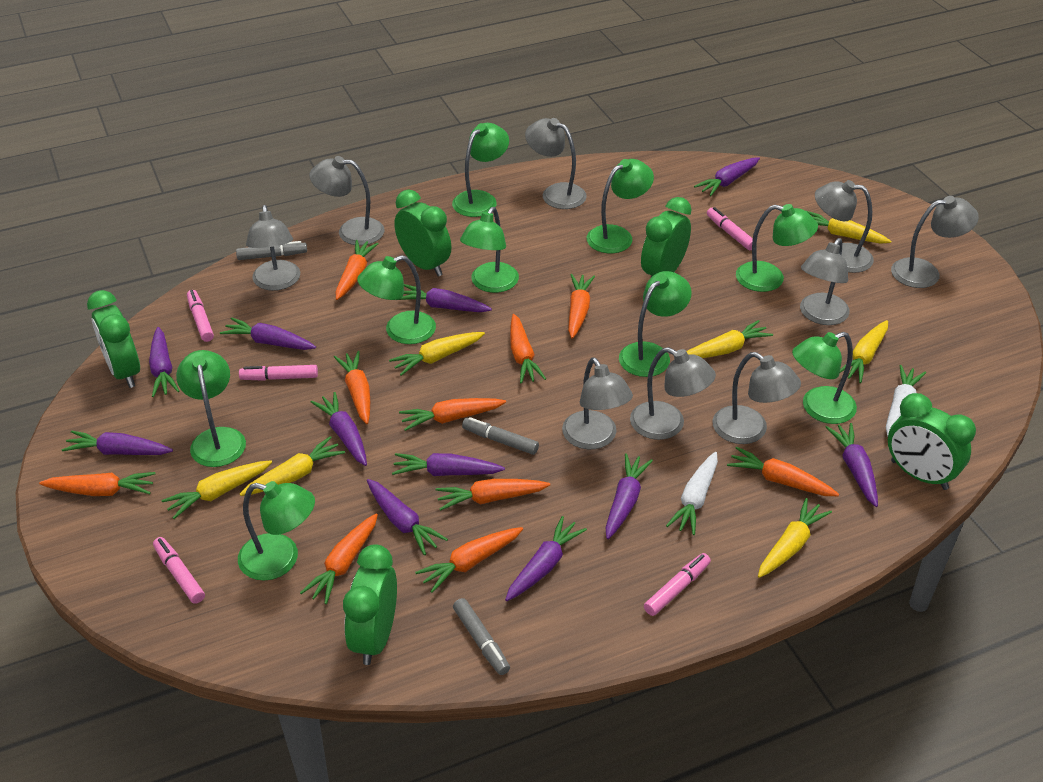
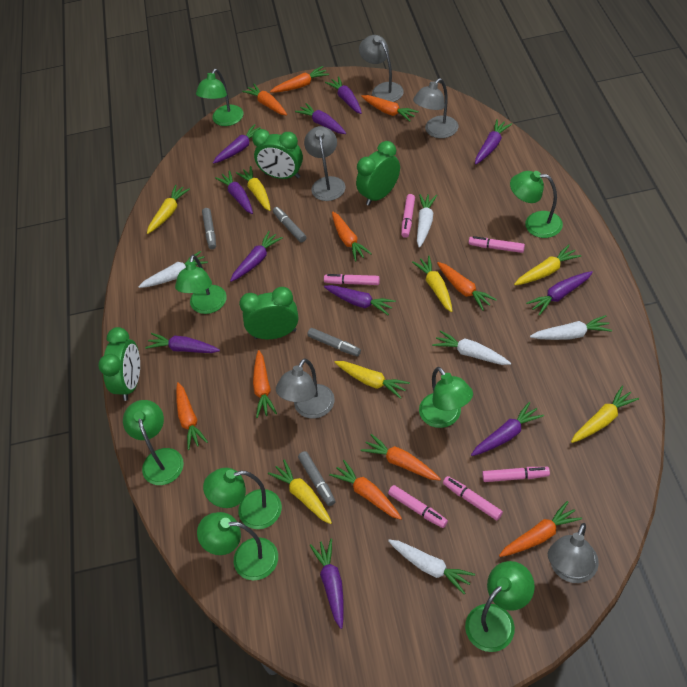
green clock: [87,290,140,388] [343,544,397,665] [394,190,451,276] [641,197,692,277] [888,393,976,490] = 5 -> [98,327,140,401] [239,287,299,339] [252,129,303,179] [356,141,400,206] = 4
green lamp: [176,350,246,467] [238,481,315,581] [357,255,436,344] [452,123,509,217] [460,207,519,293] [587,159,654,253] [619,271,692,377] [736,204,818,292] [792,332,857,424] = 9 -> [123,400,184,485] [175,255,227,314] [196,69,244,126] [197,512,278,580] [203,468,282,529] [419,367,473,428] [465,561,535,652] [510,171,563,238] = 8
grey lamp: [246,205,300,291] [309,156,384,245] [525,118,587,209] [562,357,633,449] [630,347,716,440] [712,352,801,444] [800,238,850,325] [815,180,874,273] [891,196,979,288] = 9 -> [276,359,335,419] [304,126,345,201] [359,35,404,102] [413,78,458,138] [548,523,599,583] = 5
grey marker: [236,241,307,260] [453,598,510,675] [462,417,539,455] = 3 -> [202,208,216,249] [273,207,306,242] [298,451,336,506] [307,328,361,356] = 4
pink marker: [153,537,205,604] [187,290,214,342] [239,365,318,381] [644,553,711,616] [707,207,753,250] = 5 -> [324,274,380,285] [388,485,448,528] [401,194,415,238] [443,476,503,520] [469,236,525,253] [482,467,550,482] = 6
white carrot: [666,452,718,535] [886,365,926,436] = 2 -> [138,251,208,288] [388,540,475,594] [417,194,437,248] [432,330,511,365] [530,315,612,340] = 5

